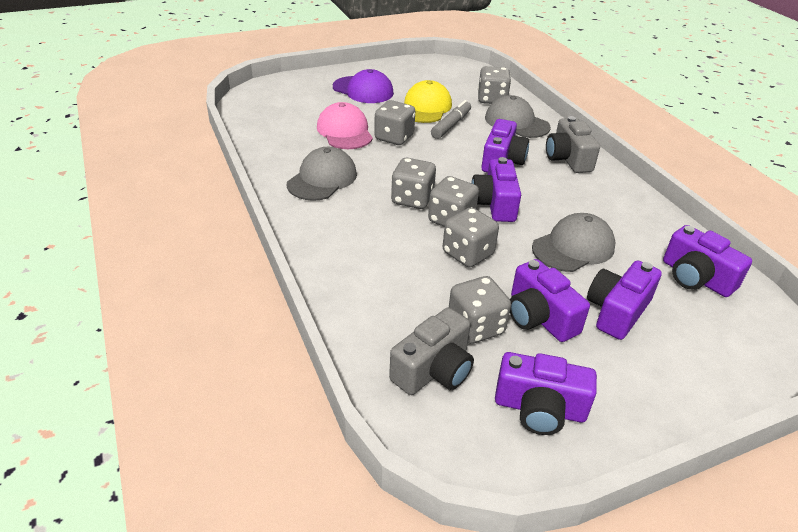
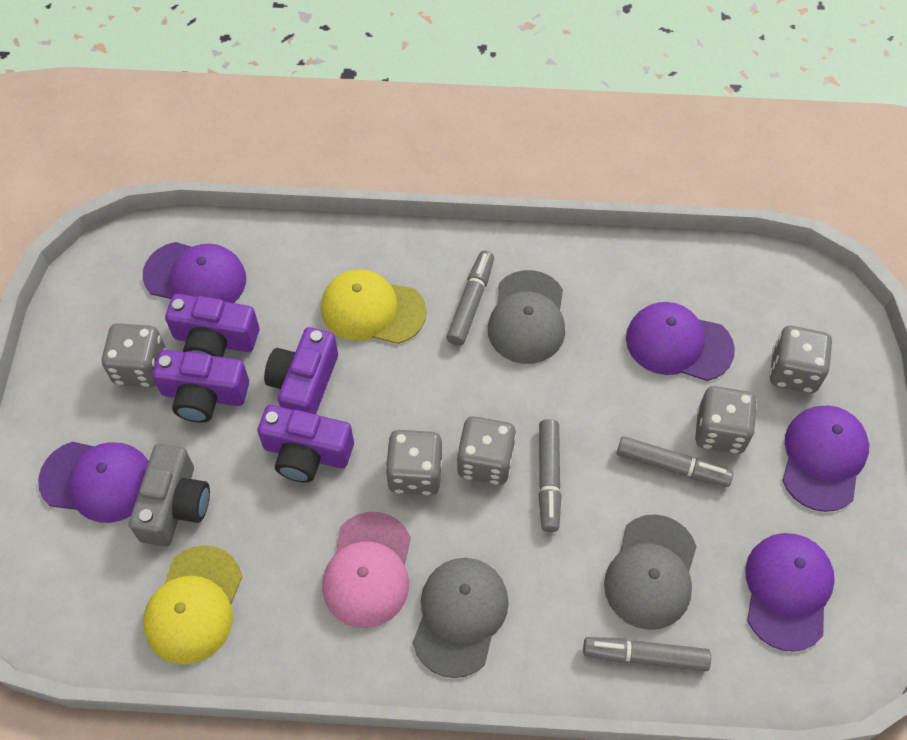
grey camera: [389,307,474,395] [546,116,600,173] = 2 -> [129,444,210,547] = 1
grey dice: [374,100,415,145] [391,158,436,209] [428,176,479,227] [443,207,499,267] [449,276,511,344] [478,66,511,104] = 6 -> [101,323,166,387] [385,430,442,495] [457,416,516,485] [695,386,757,454] [769,326,832,393] = 5
grey marker: [431,100,471,139] = 1 -> [446,251,494,346] [539,419,562,532] [583,637,711,671] [617,436,733,487] = 4
purple camera: [471,157,521,222] [481,119,529,173] [495,352,597,435] [510,259,590,342] [587,260,662,340] [663,225,752,297] = 6 -> [152,350,249,423] [165,294,259,357] [257,405,354,483] [264,327,338,414] = 4
purple cap: [333,69,394,103] = 1 -> [38,442,149,523] [143,242,246,303] [626,302,735,381] [745,533,835,652] [782,405,869,512] = 5
yellow cap: [404,80,452,123] = 1 -> [143,545,242,665] [321,269,427,344] = 2

